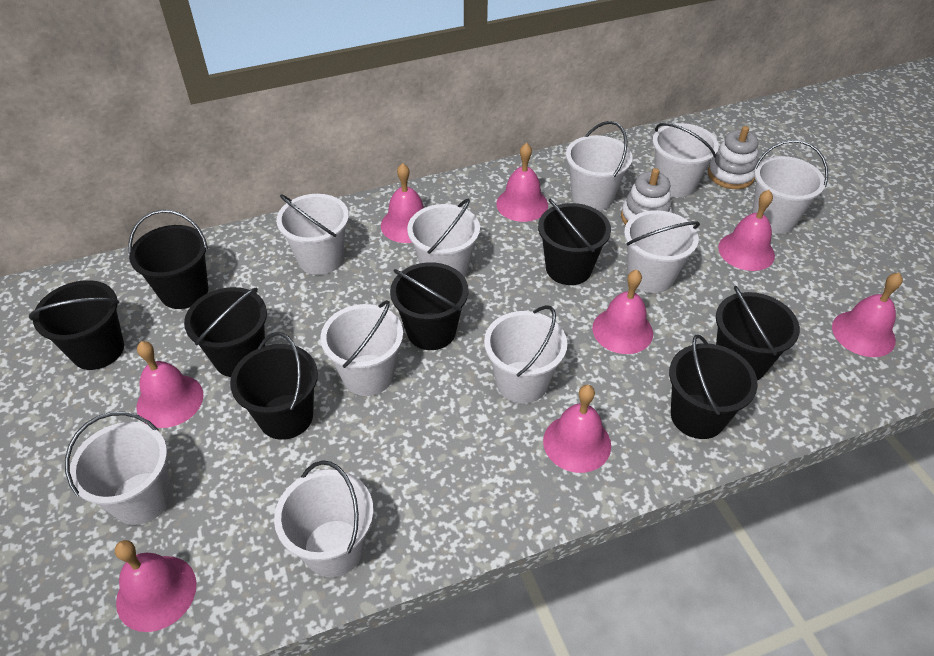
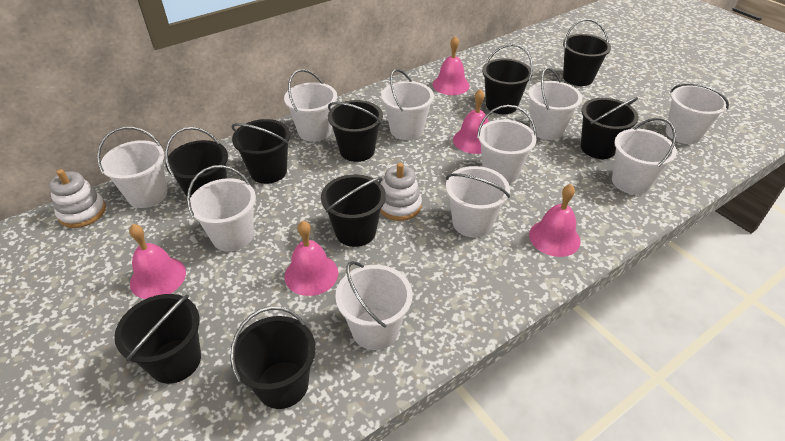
black bucket: [29,280,124,370] [128,210,208,309] [184,287,267,377] [230,332,318,440] [390,262,468,350] [538,199,611,285] [669,334,758,439] [716,286,800,381] = 8 -> [114,294,201,384] [165,127,228,198] [230,306,316,409] [232,119,291,184] [321,174,386,247] [328,100,383,162] [482,44,533,114] [563,19,611,86] [581,97,639,159] = 9
pink bell: [115,540,197,632] [137,341,203,428] [381,163,424,243] [496,143,548,222] [543,385,611,473] [592,270,653,354] [718,190,775,271] [832,273,903,357] = 8 -> [129,224,186,299] [285,221,338,296] [433,36,470,95] [453,89,489,154] [529,184,581,257] = 5

